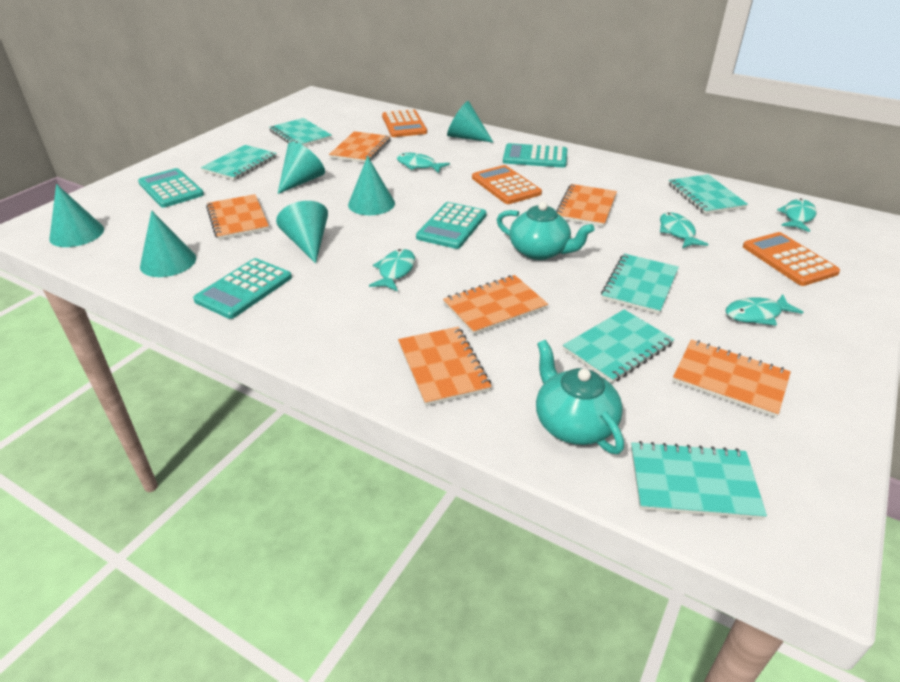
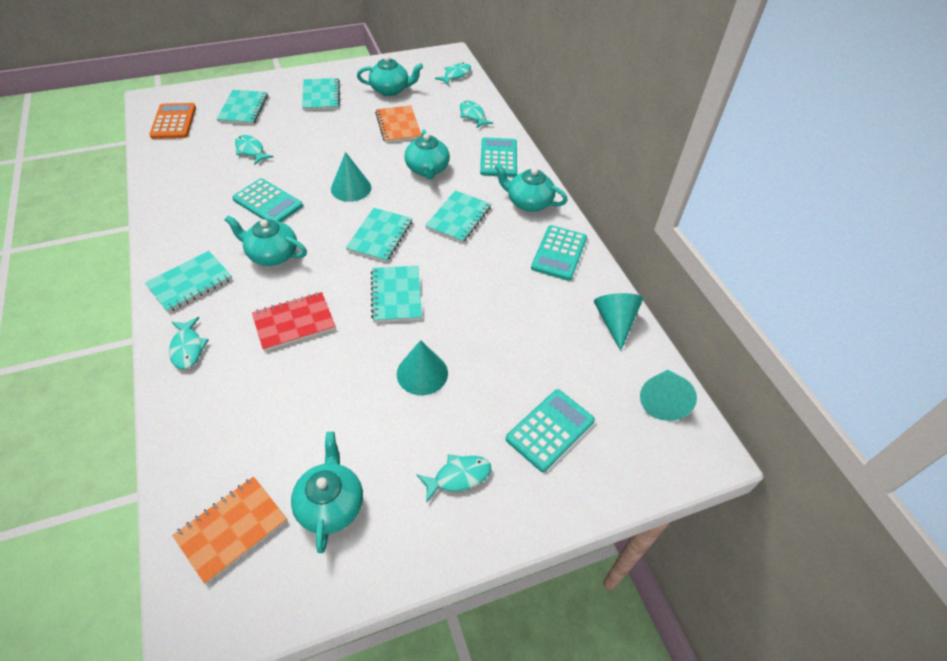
orange calculator: [382,109,427,137] [472,165,542,204] [743,232,840,286] = 3 -> [149,103,196,139] = 1
orange notebook: [206,194,269,240] [329,131,391,163] [398,327,492,406] [443,275,548,335] [556,184,617,227] [673,339,791,418] = 6 -> [172,476,287,584] [375,105,422,143] = 2
red notebook: none = 0 -> [252,292,336,351] = 1
turquoise cone: [49,184,104,247] [140,210,196,277] [276,201,328,264] [278,142,325,194] [348,156,395,215] [447,101,493,142] = 6 -> [331,152,371,202] [397,340,448,395] [594,293,643,351] [640,370,697,421] = 4
turquoise teapot: [497,202,594,260] [536,340,624,454] = 2 -> [225,215,307,266] [291,432,363,553] [357,56,423,96] [405,130,450,179] [495,164,568,212] = 5

